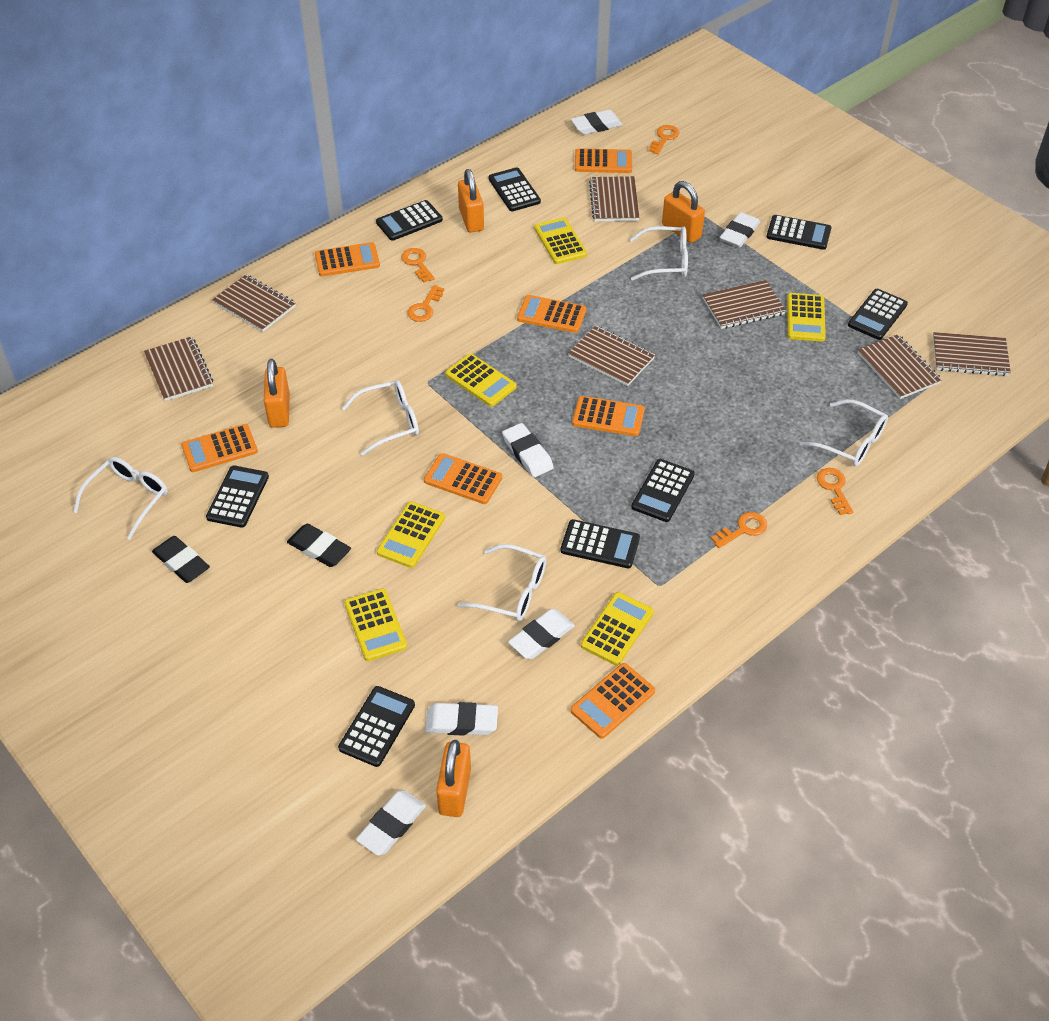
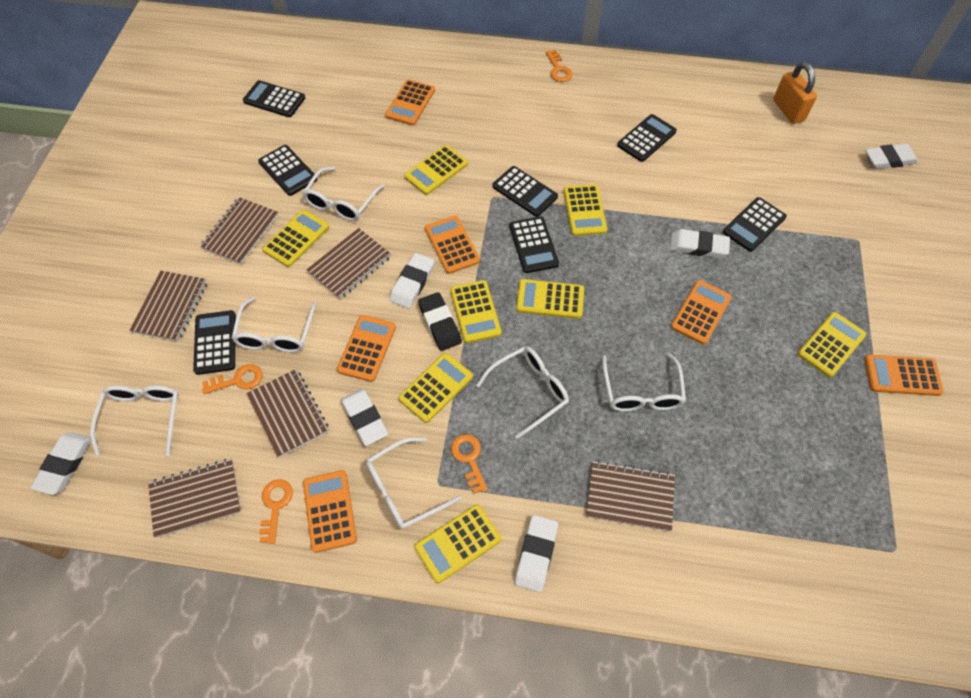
black calculator: [206,465,269,528] [338,686,415,767] [376,200,443,241] [489,167,541,211] [561,519,640,568] [632,459,695,522] [767,215,832,250] [848,289,908,340] = 8 -> [193,310,236,375] [243,80,305,117] [258,145,317,196] [492,166,558,217] [509,216,559,273] [617,114,677,162] [723,197,787,252] = 7
black eraser: [152,536,210,583] [287,524,351,567] = 2 -> [418,292,462,351] = 1
brown notebook: [144,336,213,401] [212,275,296,332] [568,325,655,386] [589,176,640,222] [703,280,786,329] [858,334,942,399] [933,332,1011,376] = 7 -> [130,271,207,342] [148,459,241,538] [200,197,278,264] [247,369,329,458] [306,228,391,299] [586,461,675,531] = 6
orange calculator: [181,424,258,472] [315,242,380,276] [424,453,502,504] [517,295,586,333] [570,663,655,739] [572,396,645,436] [575,148,632,173] = 7 -> [303,470,357,553] [337,315,396,382] [385,79,435,126] [425,216,480,274] [671,280,732,345] [864,354,944,396] = 6
orange key: [401,248,435,283] [407,285,444,322] [649,125,679,154] [711,512,767,548] [817,468,853,515] = 5 -> [202,364,263,394] [259,479,293,544] [451,434,488,494] [546,50,572,82] = 4
orange padlock: [264,359,290,428] [436,740,471,817] [458,169,484,233] [662,181,705,243] = 4 -> [773,62,817,124] = 1
white glasses: [73,457,168,540] [342,380,419,456] [457,544,546,621] [630,226,688,281] [800,399,888,466] = 5 -> [90,385,179,456] [231,297,317,352] [302,167,385,221] [366,437,461,529] [476,346,569,439] [602,353,686,411] = 6
yellow calculator: [344,588,407,661] [377,501,445,568] [445,354,517,407] [534,217,587,264] [581,592,654,665] [787,293,826,342] = 6 -> [262,210,329,267] [398,353,473,423] [404,145,468,195] [414,504,501,583] [450,280,502,343] [516,279,584,319] [564,184,607,236] [797,312,866,377] = 8

